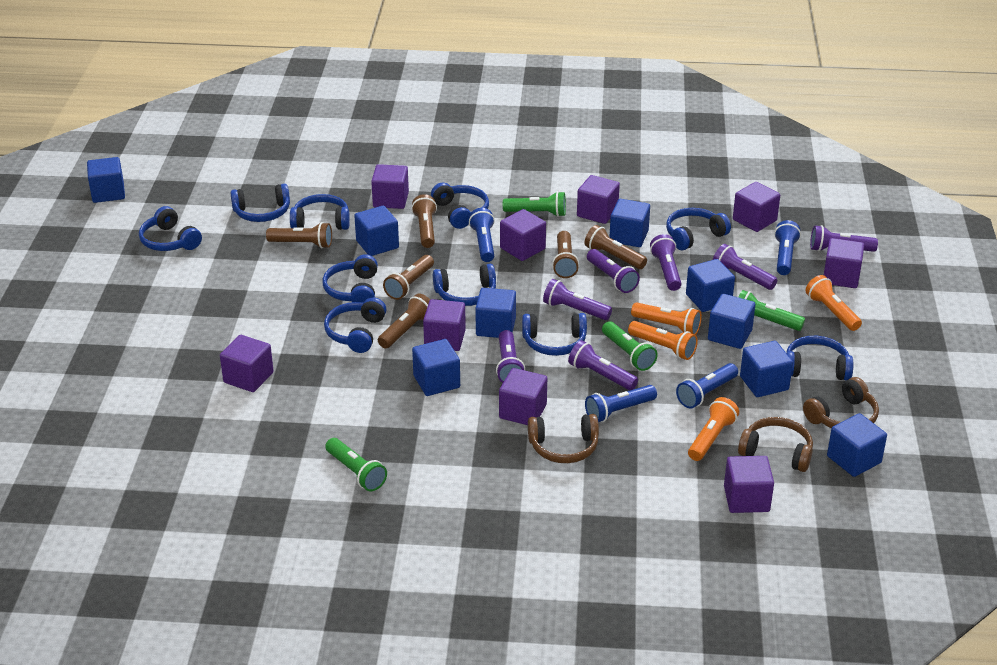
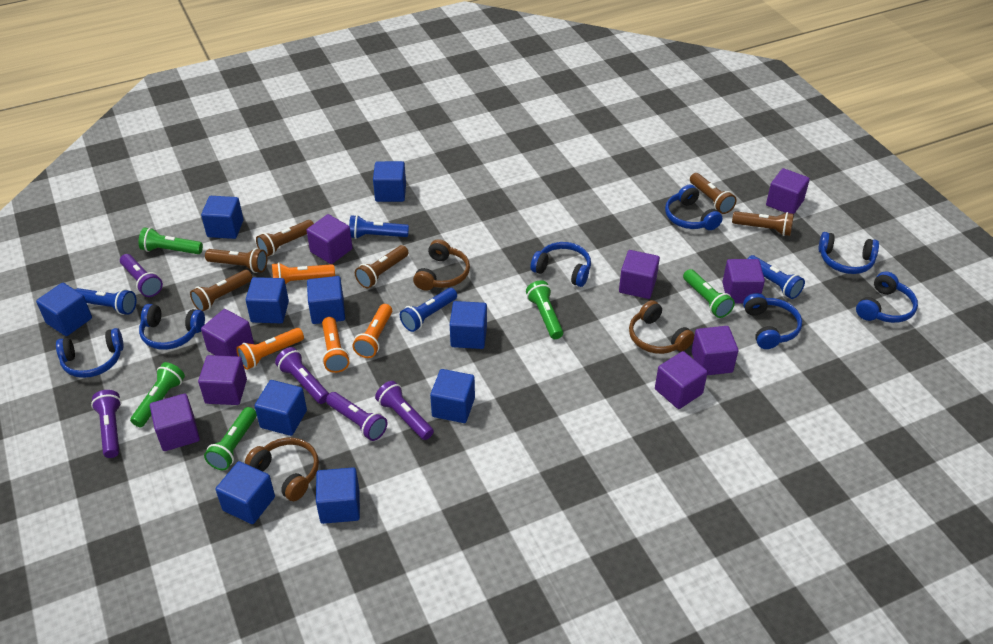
blue cube: [87,157,125,203] [354,206,399,256] [412,339,460,396] [475,288,516,338] [609,199,650,247] [686,259,735,312] [708,294,756,349] [740,341,793,397] [827,413,887,477] = 9 -> [36,283,92,336] [201,196,243,239] [216,461,275,524] [246,277,289,323] [255,380,307,436] [307,276,345,324] [316,467,360,524] [373,161,406,202] [430,369,475,423] [450,301,487,349] = 10
blue headphones: [139,206,202,251] [231,184,290,222] [290,194,350,230] [322,254,378,303] [324,297,387,353] [431,183,489,229] [433,264,496,306] [522,313,587,356] [666,208,731,250] [786,336,853,381] = 10 -> [56,328,124,378] [139,304,205,350] [530,242,591,287] [665,185,723,230] [743,293,802,349] [818,232,879,274] [856,271,918,323] = 7
green flashlight: [325,438,387,491] [503,191,566,217] [602,321,658,371] [738,290,805,331] = 4 -> [130,362,185,427] [139,227,203,254] [204,407,257,470] [526,280,563,339] [683,269,735,318] = 5
purple flashlight: [496,330,525,383] [543,279,612,320] [568,340,638,390] [587,249,640,293] [650,234,682,291] [713,244,777,290] [810,225,878,252] = 7 -> [91,390,121,458] [120,254,163,297] [275,347,329,404] [326,392,387,441] [375,381,434,440] = 5

